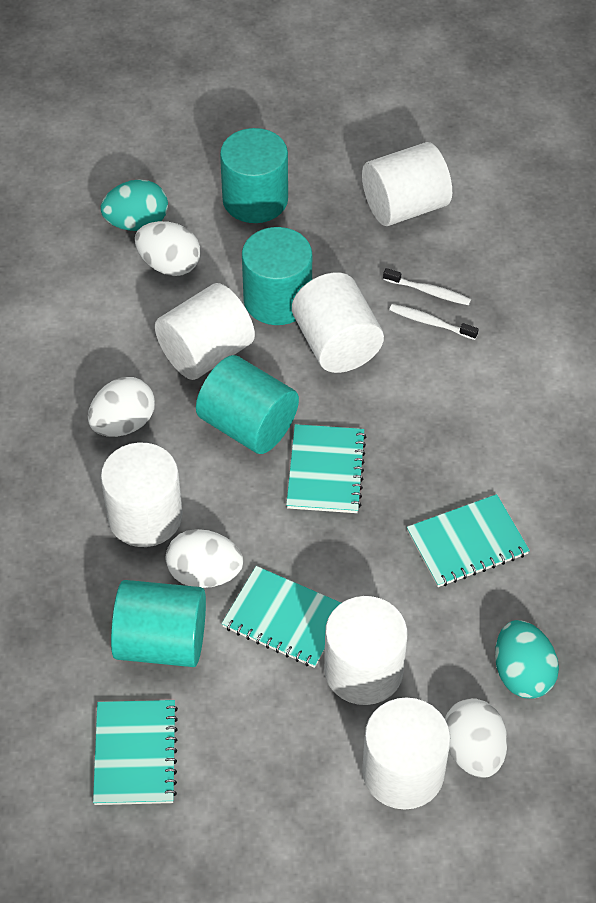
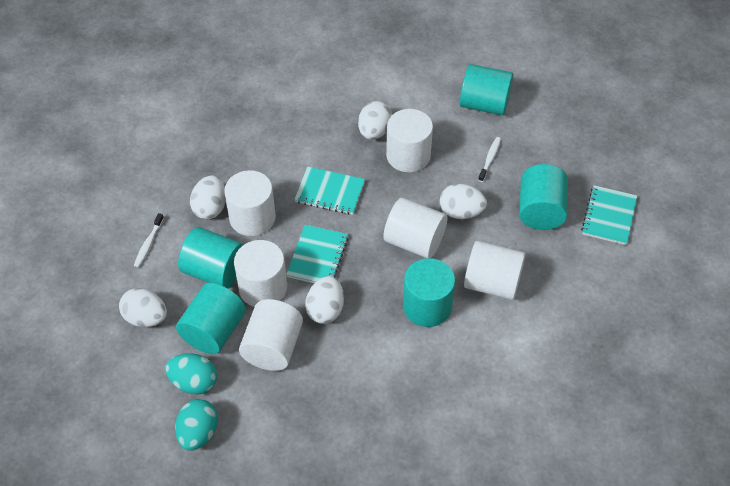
turquoise cylinder: [111,580,206,667] [196,355,299,454] [220,128,288,223] [242,227,312,325] = 4 -> [176,283,246,354] [178,227,244,288] [403,258,455,327] [460,64,513,115] [519,164,568,230] = 5
turquoise notebook: [93,700,178,805] [221,566,341,668] [286,424,366,513] [407,494,530,587] = 4 -> [286,225,348,283] [294,167,365,215] [581,185,637,245] = 3
white egg: [88,377,155,437] [135,221,201,276] [166,529,243,588] [445,698,508,778] = 4 -> [119,288,167,327] [190,175,226,219] [305,276,344,324] [358,101,392,140] [440,184,487,219] = 5

